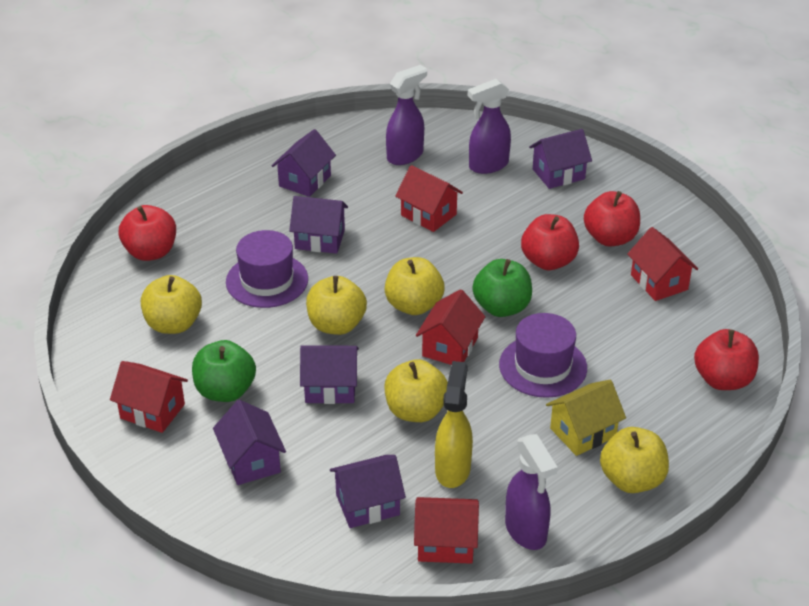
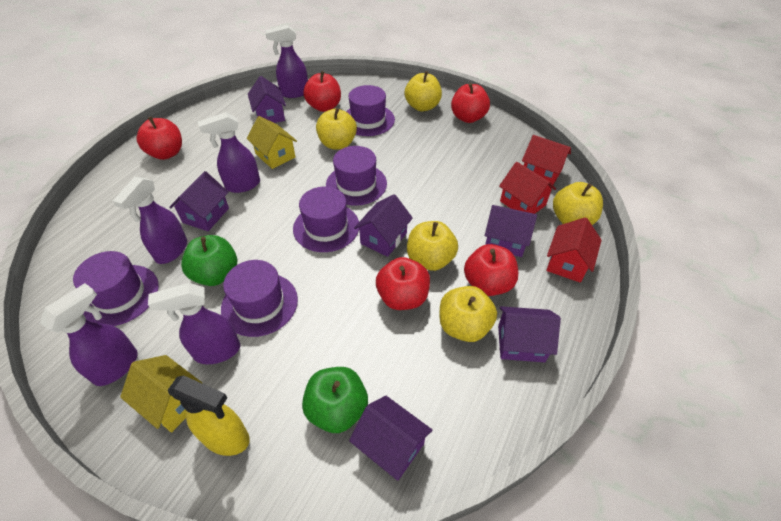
purple hat: [226,230,308,308] [499,313,587,398] = 2 -> [73,251,159,326] [221,260,298,337] [293,187,359,252] [326,146,387,206] [346,85,395,136] = 5
purple spray bottle: [386,65,427,165] [468,79,511,174] [505,434,558,550] = 3 -> [40,283,138,386] [113,177,187,264] [148,283,240,364] [198,112,260,193] [265,25,308,98] = 5
red apple: [119,205,176,261] [521,214,579,270] [584,191,640,246] [694,329,759,390] = 4 -> [137,116,182,160] [303,71,341,112] [376,257,430,310] [451,83,490,123] [464,244,518,296] = 5
red house: [110,361,188,433] [395,165,463,232] [414,497,479,564] [416,289,485,365] [627,227,698,301] = 5 -> [499,162,556,214] [522,135,571,185] [546,217,602,283] = 3
yellow house: [546,380,626,456] = 1 -> [120,355,203,433] [247,116,297,169] = 2

